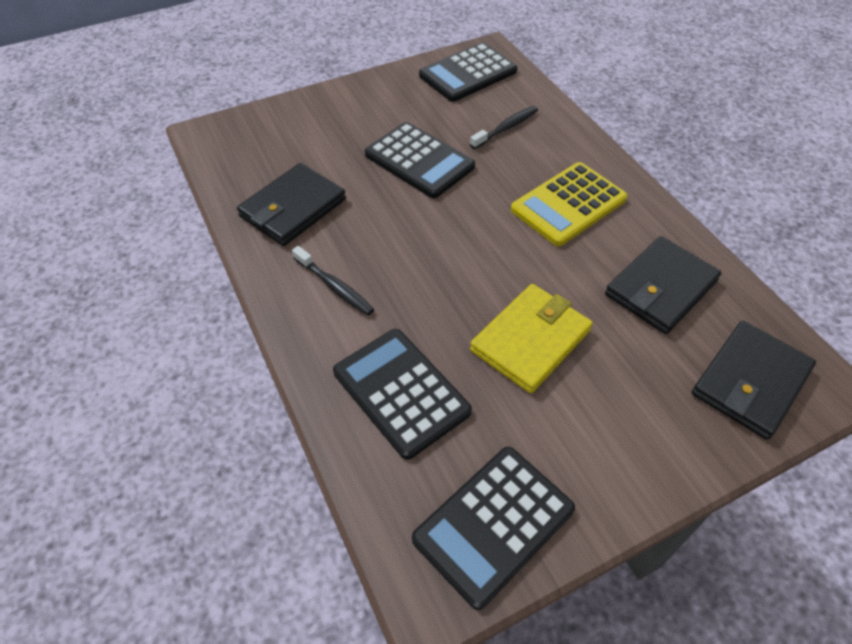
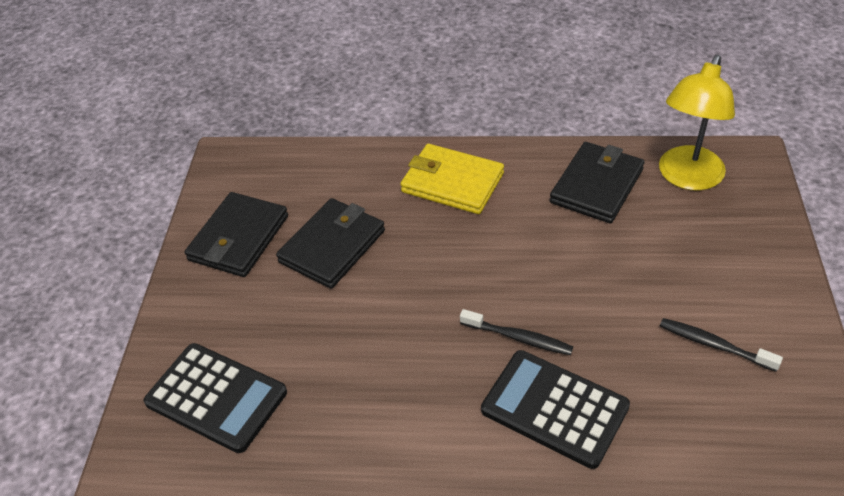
black calculator: [333,329,472,460] [365,122,475,198] [412,447,575,610] [419,43,517,102] = 4 -> [144,343,287,453] [481,350,630,469] = 2
yellow calculator: [511,162,627,246] = 1 -> none = 0
yellow lamp: none = 0 -> [659,55,735,191] = 1

